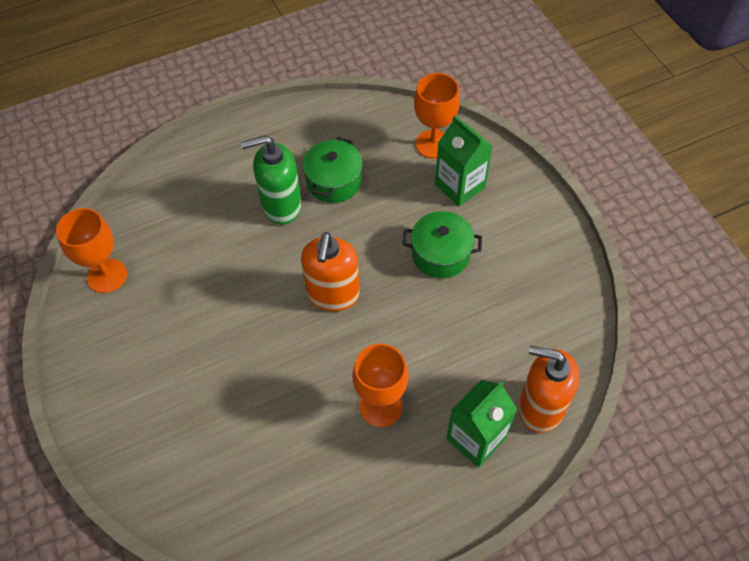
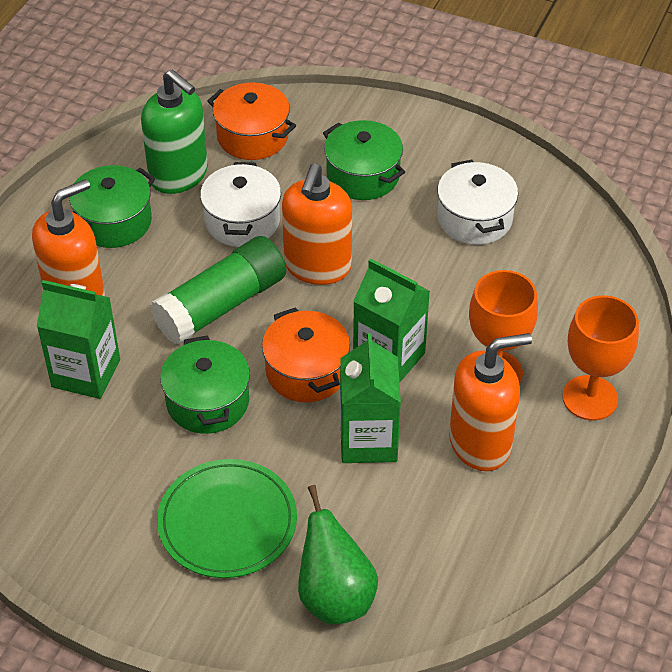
green carton: [435,116,493,206] [446,379,517,467] = 2 -> [37,280,120,399] [340,333,401,463] [353,258,430,383] = 3
green glue stick: none = 0 -> [150,236,286,344] = 1
green pear: none = 0 -> [298,485,378,624] = 1
green plate: none = 0 -> [157,459,297,578] = 1
green pot: [302,137,363,203] [403,211,482,278] = 2 -> [69,165,155,248] [160,335,250,434] [323,120,405,200] = 3
orange goblet: [56,208,127,293] [352,344,409,427] [414,73,460,159] = 3 -> [469,270,538,384] [562,295,639,420] = 2
orange pot: none = 0 -> [207,82,296,160] [262,307,350,403] = 2
orange soap dispenser: [301,232,360,311] [518,346,579,433] = 2 -> [32,179,106,297] [282,163,352,285] [449,333,532,471] = 3
white pot: none = 0 -> [200,162,281,247] [437,160,518,245] = 2

